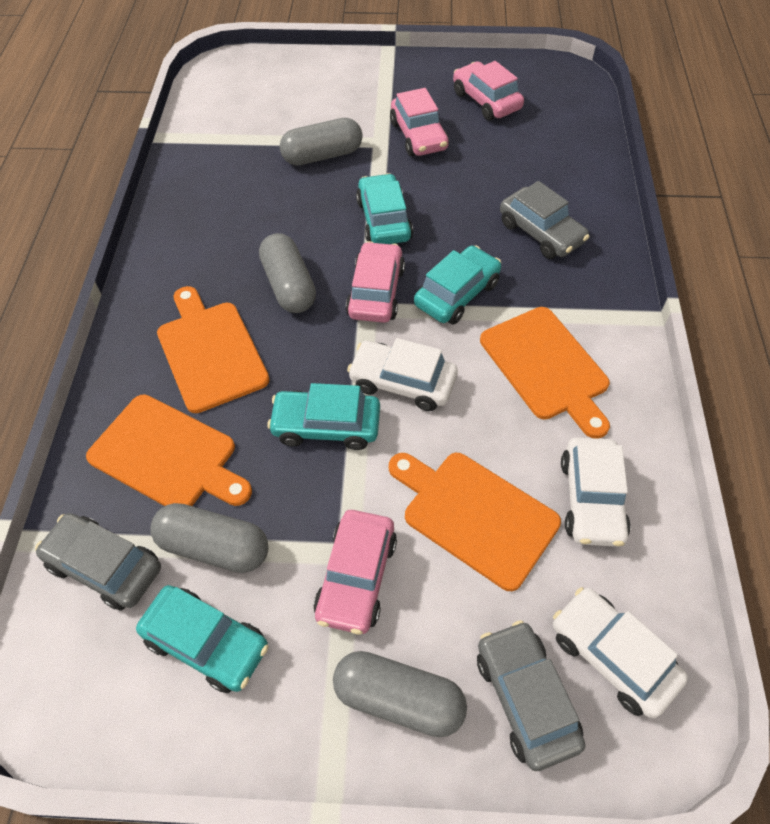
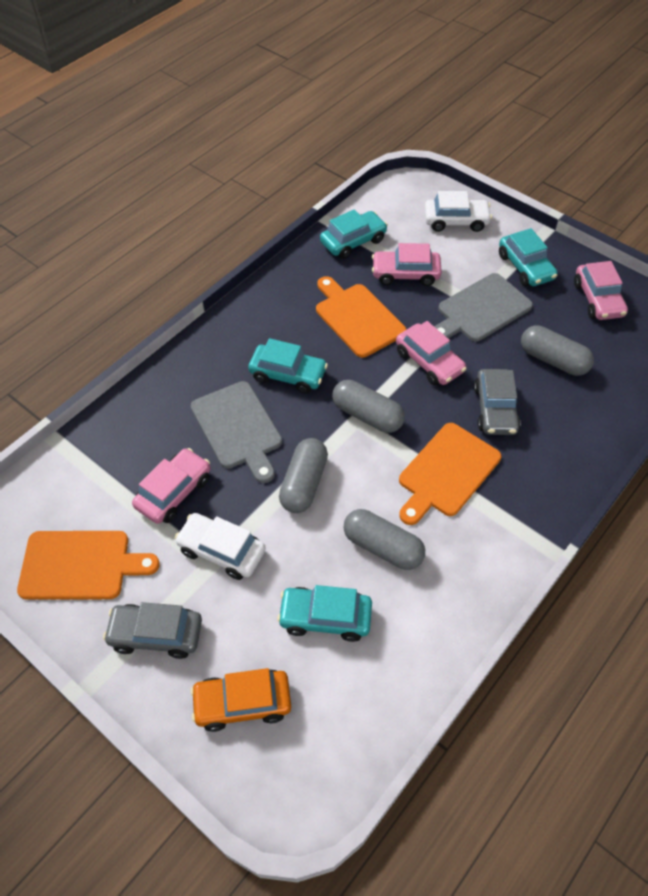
grey car: [35,513,161,610] [477,620,585,771] [500,181,589,259] = 3 -> [103,602,202,659] [474,369,521,435] = 2
grey cutting board: none = 0 -> [191,381,282,483] [434,273,533,341] = 2
orange car: none = 0 -> [190,668,291,732] = 1
orange cutting board: [86,394,252,506] [157,286,270,413] [389,453,561,591] [480,307,610,439] = 4 -> [17,531,160,600] [316,276,406,358] [399,423,501,525] = 3
white car: [347,338,458,411] [553,587,688,718] [561,437,631,547] = 3 -> [175,513,266,580] [424,191,492,232] = 2

